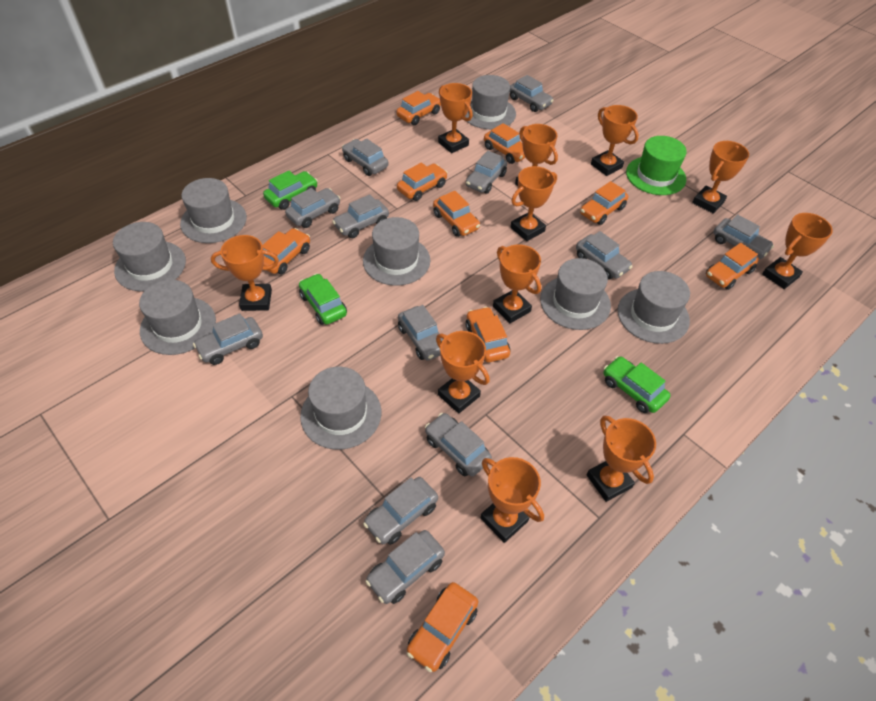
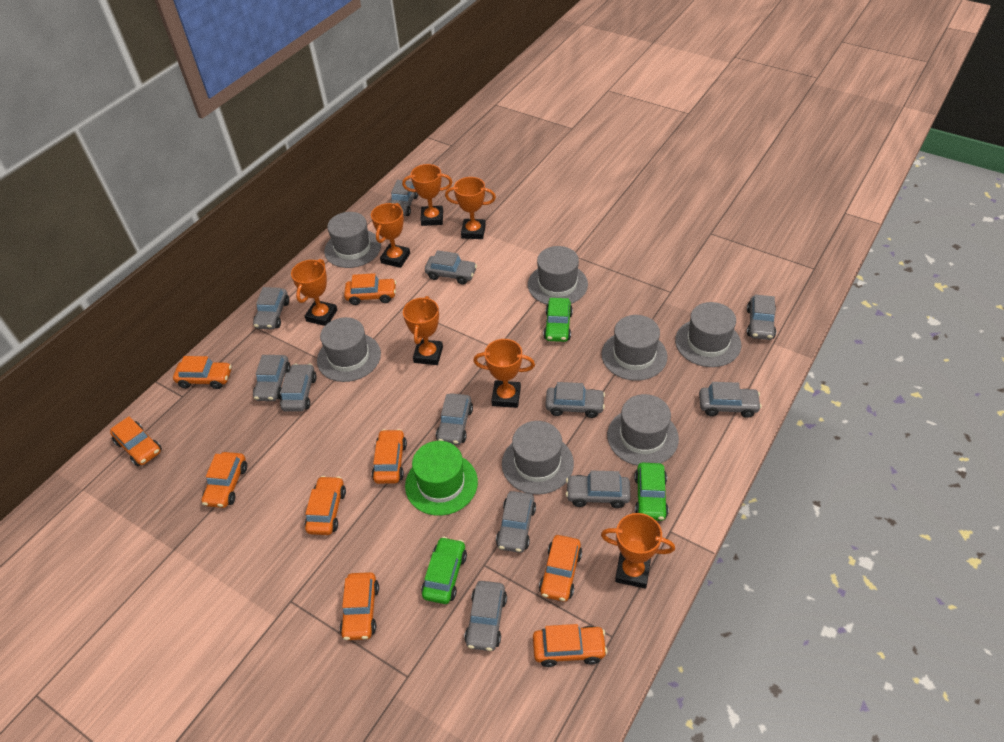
grey hat: [113,222,186,291] [139,280,216,355] [180,178,247,243] [300,367,381,450] [363,217,430,286] [465,75,516,129] [540,258,611,330] [618,271,690,344] = 8 -> [317,317,381,382] [324,212,381,268] [502,421,574,495] [528,246,588,305] [601,315,668,381] [607,394,679,466] [675,302,741,367] = 7
orange trophy: [211,235,279,311] [436,331,490,413] [438,83,473,153] [481,457,544,543] [493,244,541,323] [510,166,557,241] [515,124,558,186] [587,415,656,502] [591,105,639,176] [692,141,749,214] [762,213,833,289] = 11 -> [291,259,337,326] [371,203,410,268] [402,164,452,226] [403,296,443,365] [445,177,496,239] [473,339,535,408] [601,513,675,588] = 7

